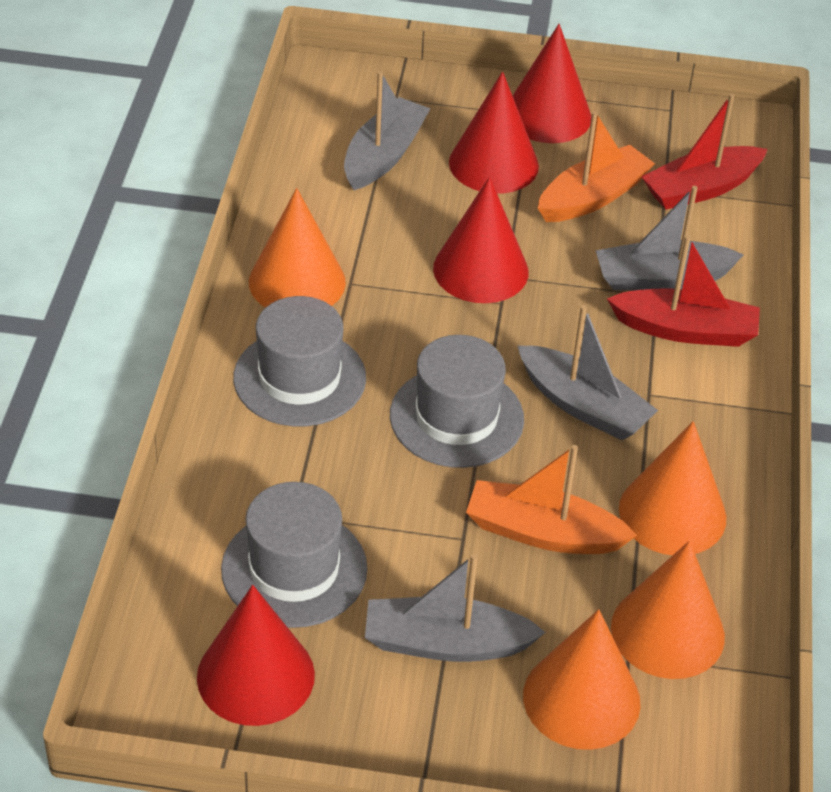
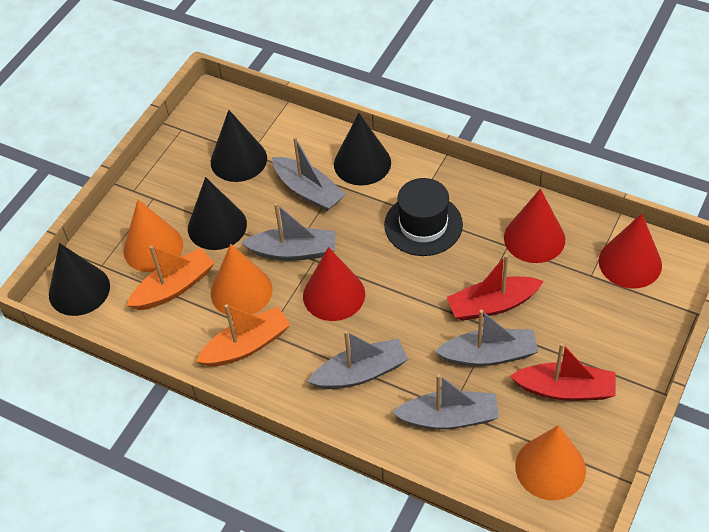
black cone: none = 0 -> [49,243,110,316] [188,177,247,250] [211,110,267,182] [334,113,391,186] = 4
black hat: none = 0 -> [384,178,463,256] = 1
grey boat: [344,71,431,190] [365,554,546,662] [518,305,658,440] [596,186,743,291] = 4 -> [241,203,335,261] [272,136,345,211] [307,331,408,389] [392,374,499,429] [435,310,538,366] = 5
grey hat: [221,482,367,628] [233,296,366,427] [390,335,524,468] = 3 -> none = 0
orange cone: [249,188,346,308] [523,609,641,750] [611,541,725,679] [619,421,726,555] = 4 -> [123,200,183,272] [211,244,273,317] [515,425,586,500] = 3
red cone: [197,585,315,726] [433,177,528,303] [449,71,539,194] [513,24,592,143] = 4 -> [303,247,365,321] [504,189,565,263] [599,213,662,289] = 3

